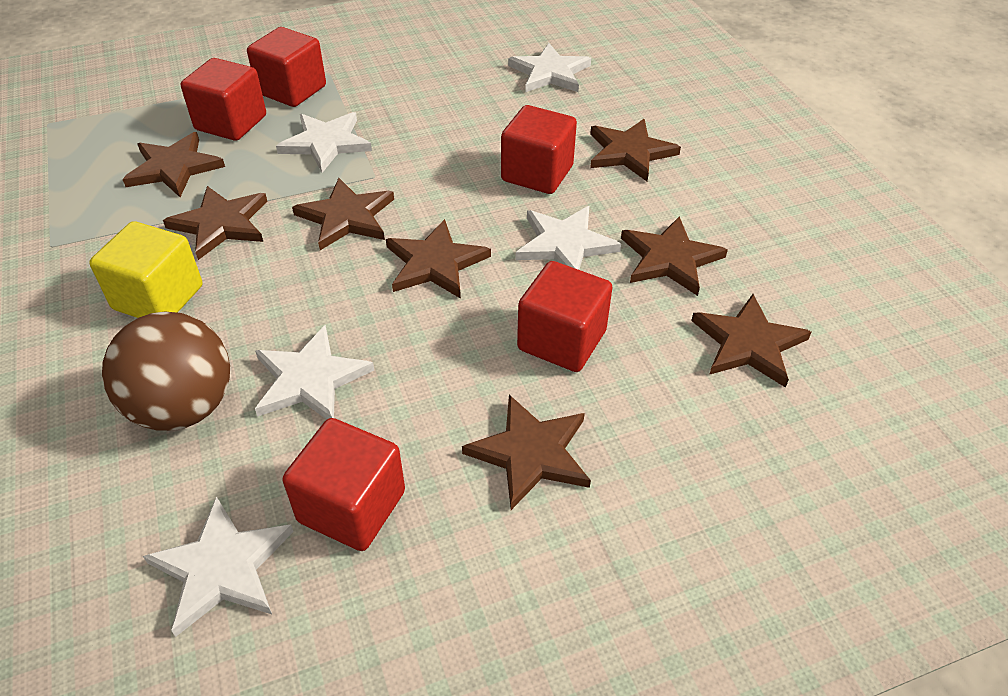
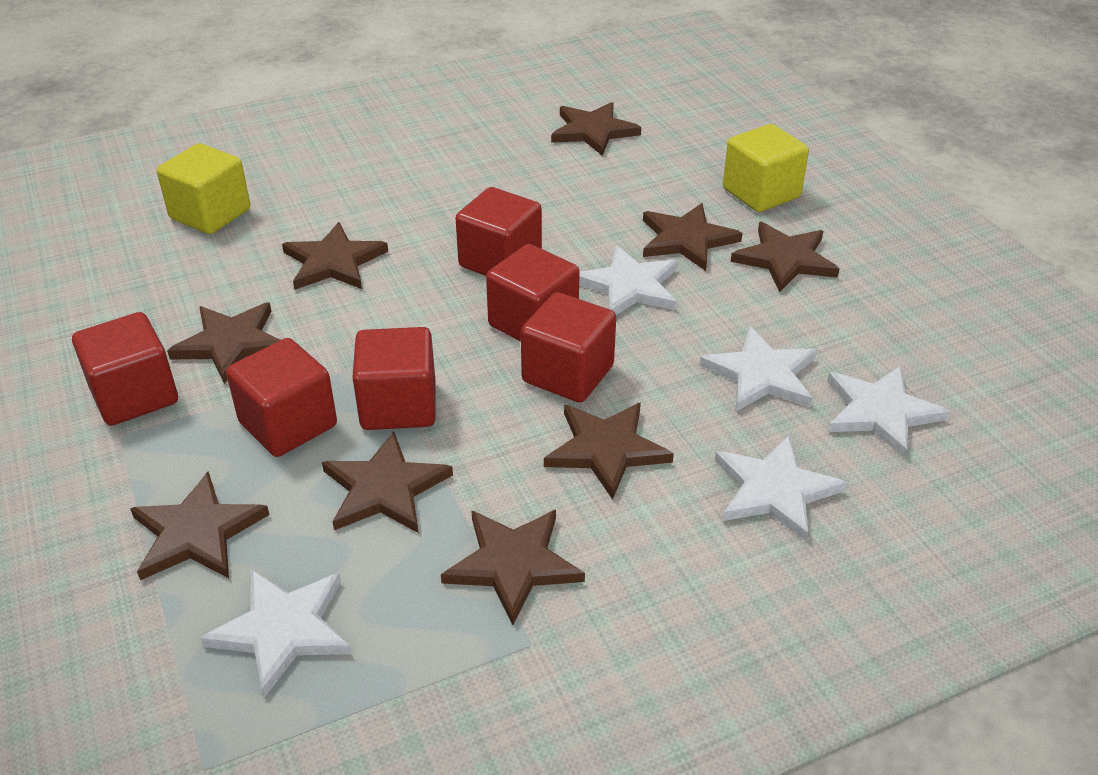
brown ball: [102,312,230,431] = 1 -> none = 0
brown star: [123,132,225,197] [163,186,267,260] [292,178,394,250] [386,219,491,299] [462,395,591,510] [590,119,681,181] [621,216,728,296] [691,294,811,388] = 8 -> [130,471,269,580] [167,303,280,384] [282,222,388,290] [322,431,453,533] [441,510,585,625] [544,402,674,500] [551,102,641,156] [643,203,742,271] [731,222,839,292] = 9
red cube: [181,58,266,141] [247,27,326,107] [282,418,405,551] [501,105,577,194] [517,261,613,372] = 5 -> [72,312,178,426] [226,338,337,457] [352,327,436,430] [456,187,542,276] [486,244,580,342] [521,292,616,403] = 6
yellow cube: [89,221,202,318] = 1 -> [157,143,250,234] [723,124,809,212] = 2

